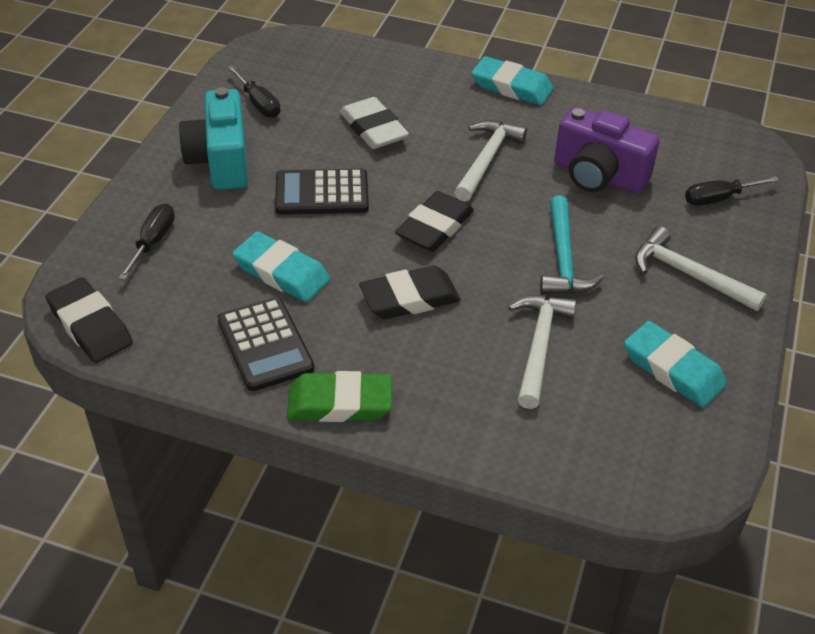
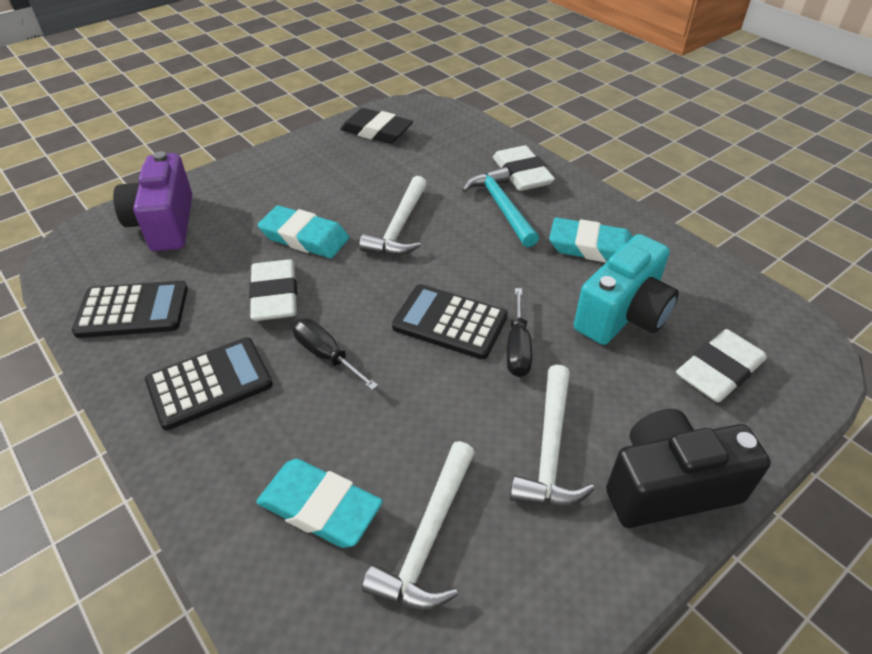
black calculator: [218,297,314,391] [275,168,369,215] = 2 -> [72,281,188,338] [145,337,273,430] [392,284,508,359] = 3
black camera: none = 0 -> [606,409,771,528] = 1
black eraser: [45,277,133,363] [359,265,461,319] [395,191,474,252] = 3 -> [340,108,413,144] = 1
black screwdriver: [118,204,175,280] [227,65,280,118] [685,176,779,206] = 3 -> [293,319,378,390] [507,288,532,377] = 2
green eraser: [287,371,392,422] = 1 -> none = 0
white eraser: [340,97,409,149] = 1 -> [249,259,297,321] [493,145,555,191] [676,329,767,402] = 3

